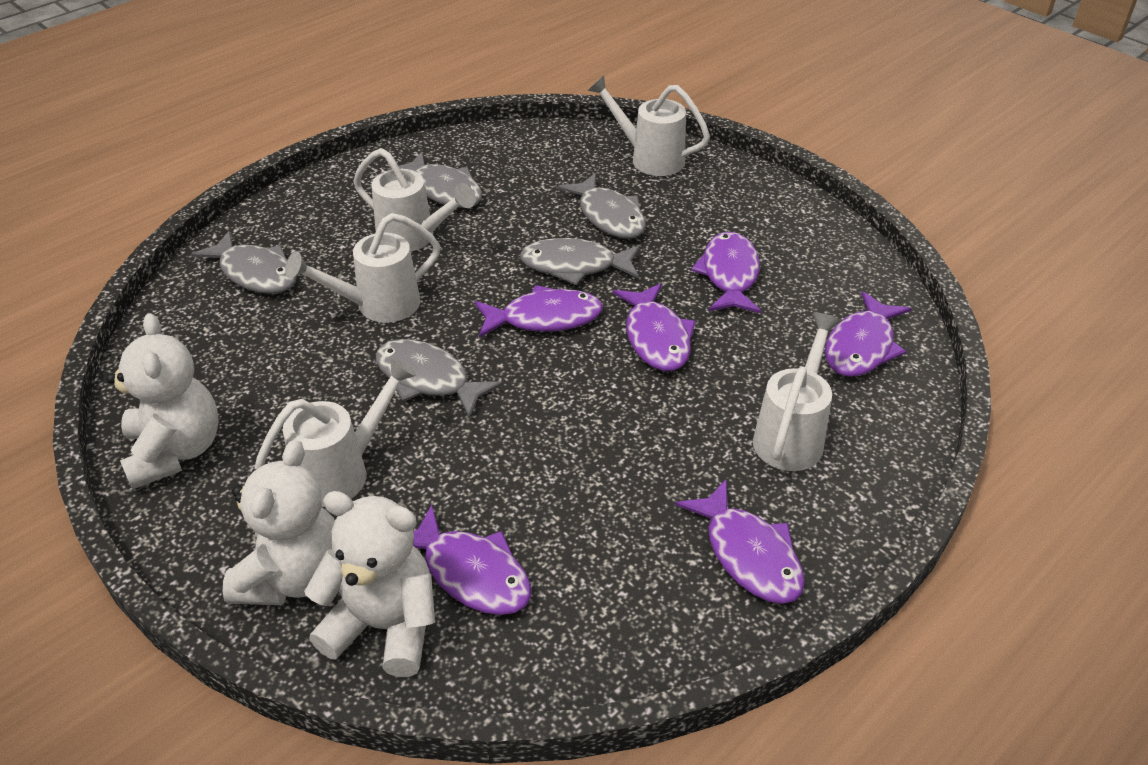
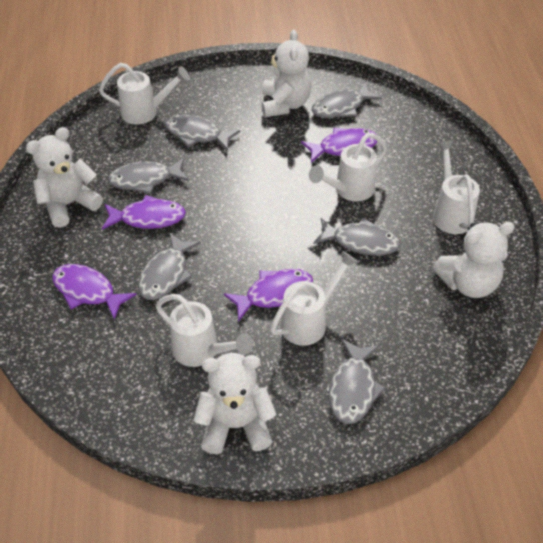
grey fish: [191,231,297,294] [376,339,503,419] [388,152,482,208] [520,238,640,285] [557,173,646,239] = 5 -> [108,158,189,194] [138,232,201,300] [165,114,240,151] [312,83,382,118] [313,218,401,256] [329,339,386,424] = 6
purple fish: [413,505,531,615] [475,285,603,338] [613,283,696,371] [675,479,805,604] [691,232,761,313] [825,291,911,377] = 6 -> [52,264,137,320] [102,195,186,230] [224,269,313,322] [301,128,378,163] = 4
white teddy bear: [106,313,219,489] [223,440,335,605] [304,491,435,677] = 3 -> [26,127,103,228] [194,353,276,454] [262,30,312,117] [432,222,515,298] = 4

